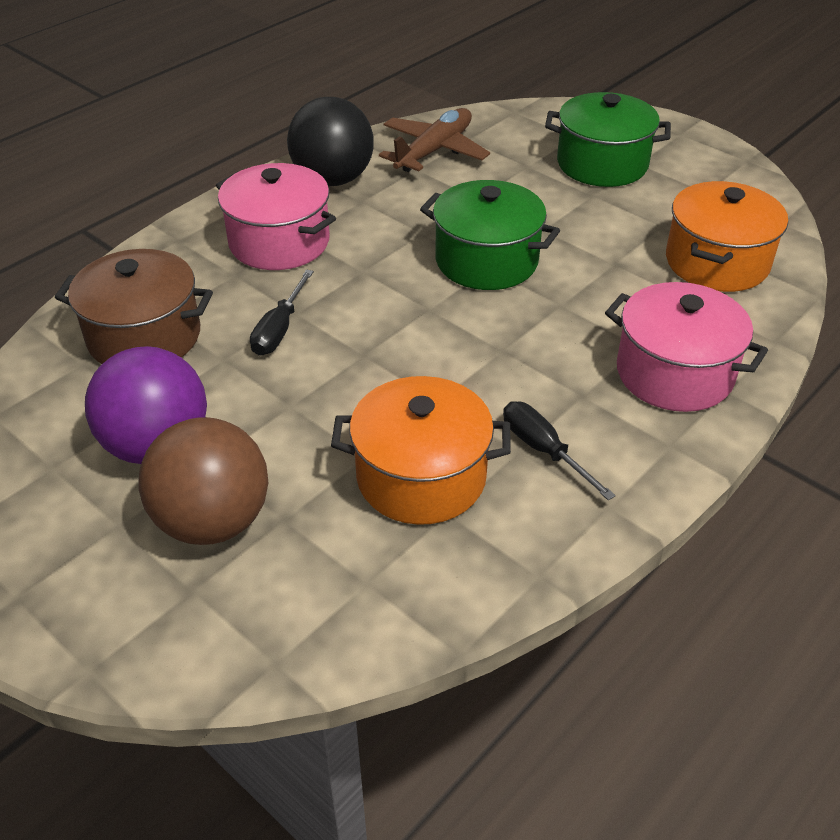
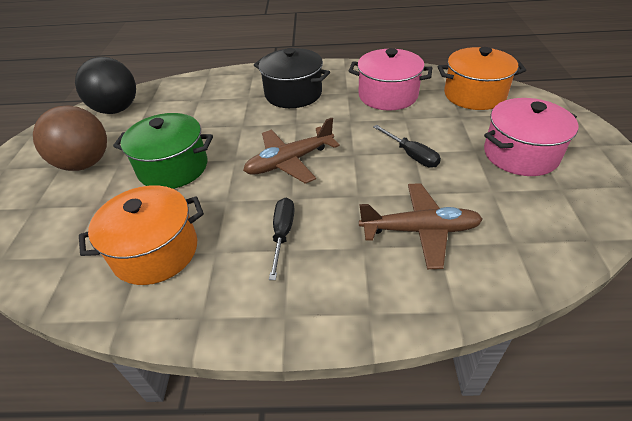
black pot: none = 0 -> [254,48,330,108] = 1
brown plane: [379,108,490,172] = 1 -> [243,118,340,184] [359,183,483,269] = 2
brown pot: [55,249,213,364] = 1 -> none = 0
green pot: [420,180,560,290] [545,92,671,187] = 2 -> [113,113,213,189] = 1
purple ball: [85,346,207,464] = 1 -> none = 0

